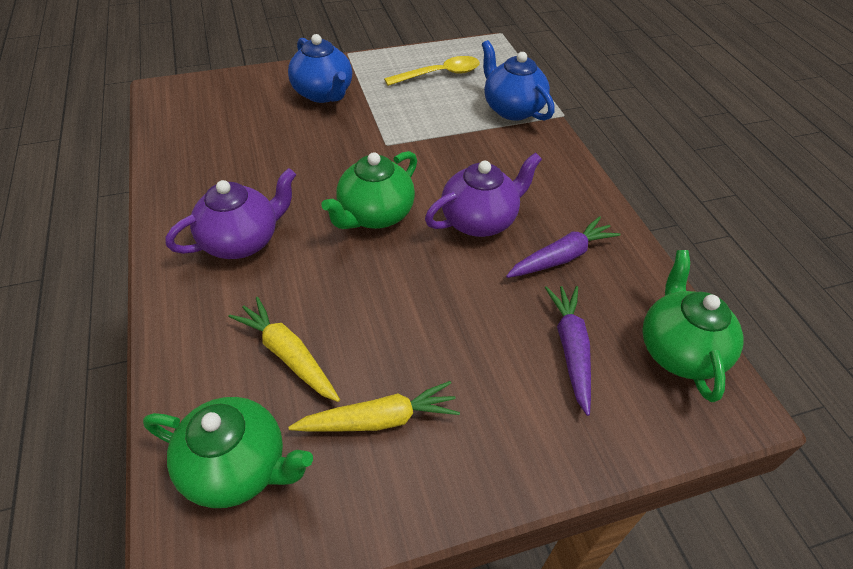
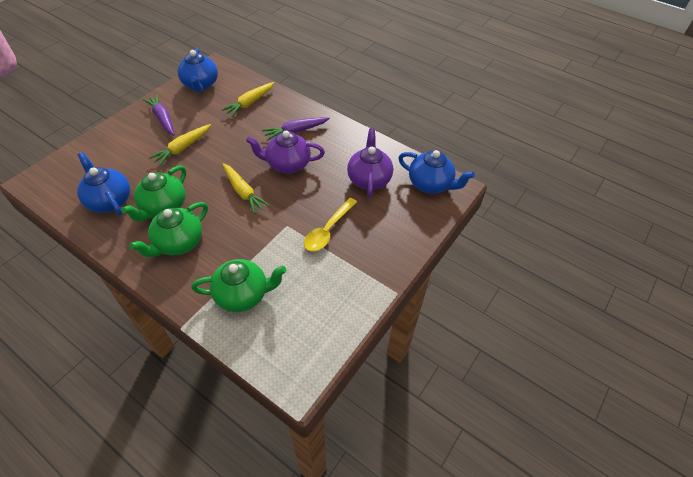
blue teapot: [288,34,352,103] [482,40,555,121] = 2 -> [77,152,130,215] [178,48,218,92] [398,150,475,194] = 3
yellow carrot: [229,297,340,402] [288,381,460,432] = 2 -> [149,124,211,166] [221,82,275,117] [222,163,270,214] = 3

